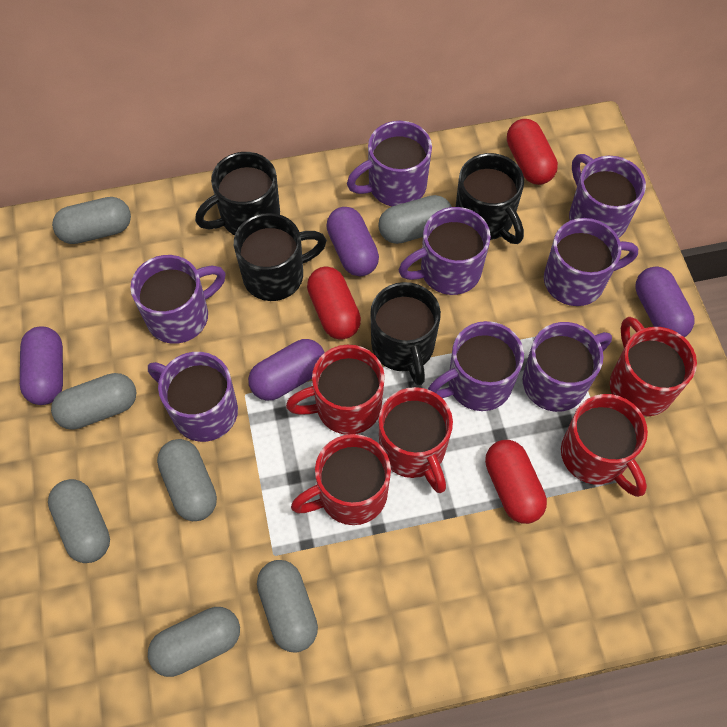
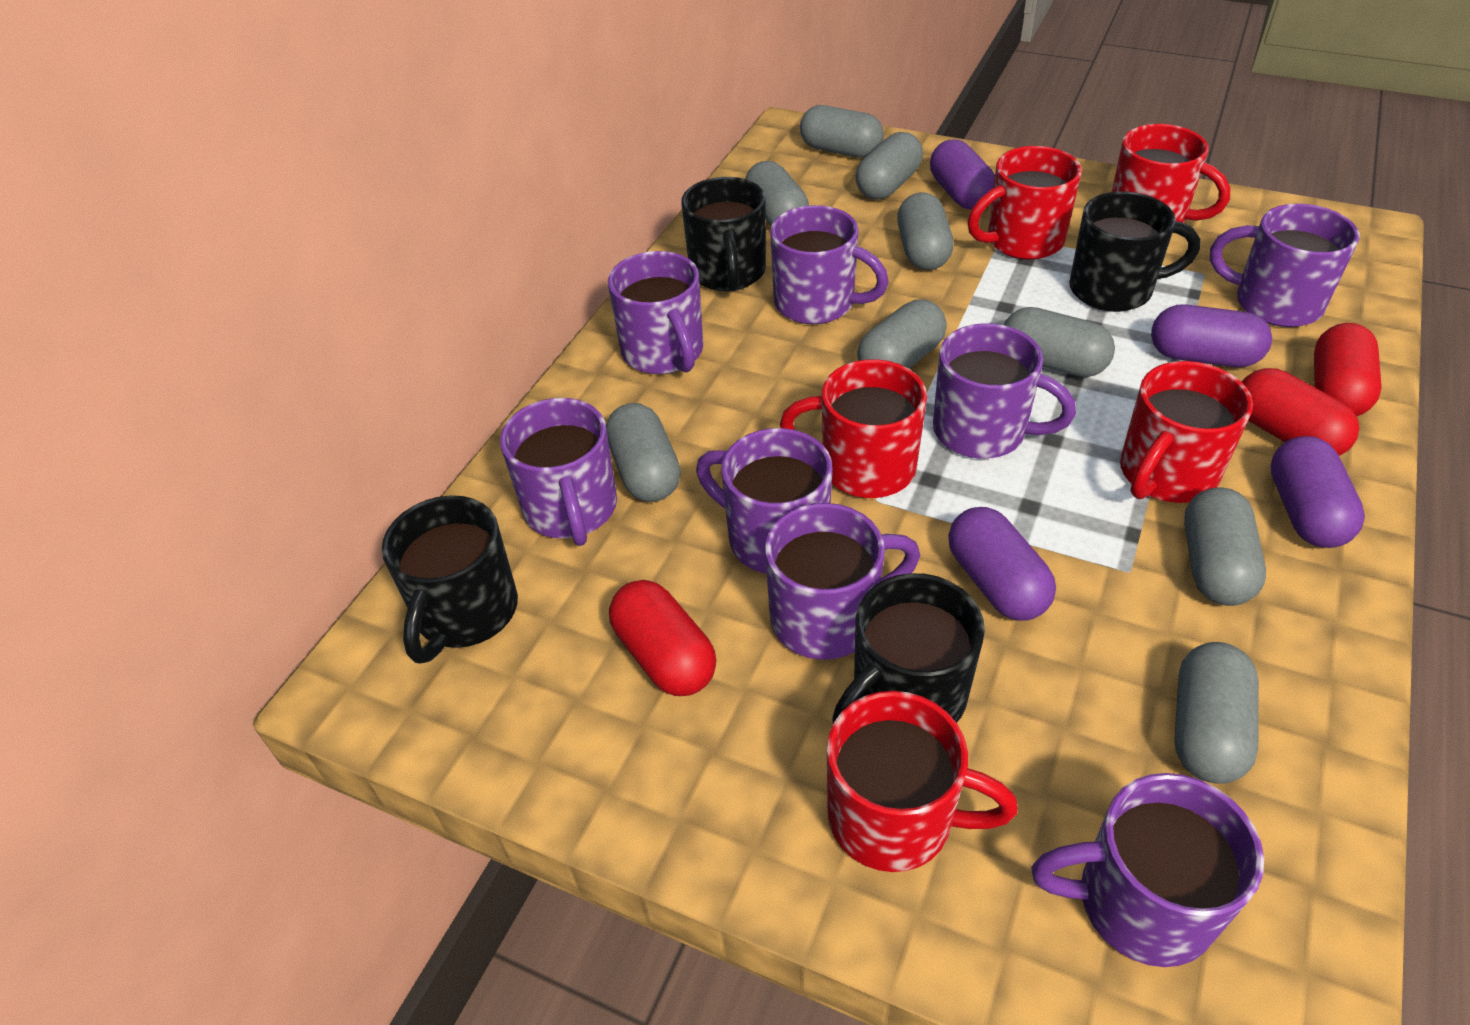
grey capsule: [48,479,110,563] [51,373,136,430] [52,197,131,244] [148,607,240,677] [157,439,217,521] [257,560,318,653] [378,195,452,244] = 7 -> [606,403,681,502] [745,161,809,225] [800,105,884,158] [856,132,923,199] [857,300,947,368] [897,192,953,270] [1004,307,1115,377] [1174,642,1259,784] [1184,487,1266,606] = 9

